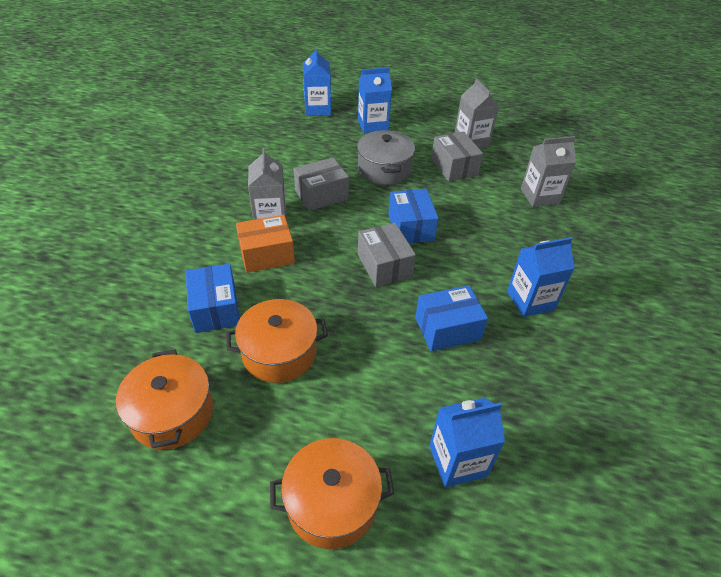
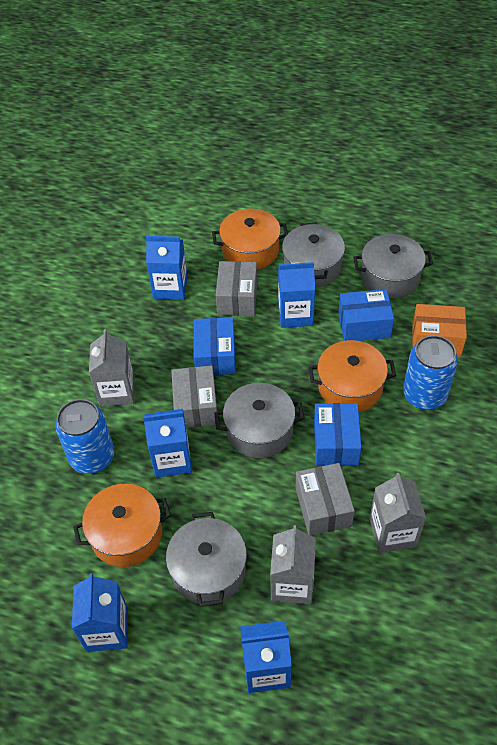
blue can: none = 0 -> [55,399,114,474] [403,335,458,410] = 2
blue carton: [303,47,331,116] [358,67,392,133] [429,398,505,487] [507,237,575,317] = 4 -> [72,573,128,652] [143,409,192,478] [146,236,188,300] [240,621,292,693] [278,262,315,328] = 5
grey pot: [357,130,415,185] = 1 -> [166,512,247,607] [214,383,304,458] [282,222,345,288] [353,234,433,298] = 4

